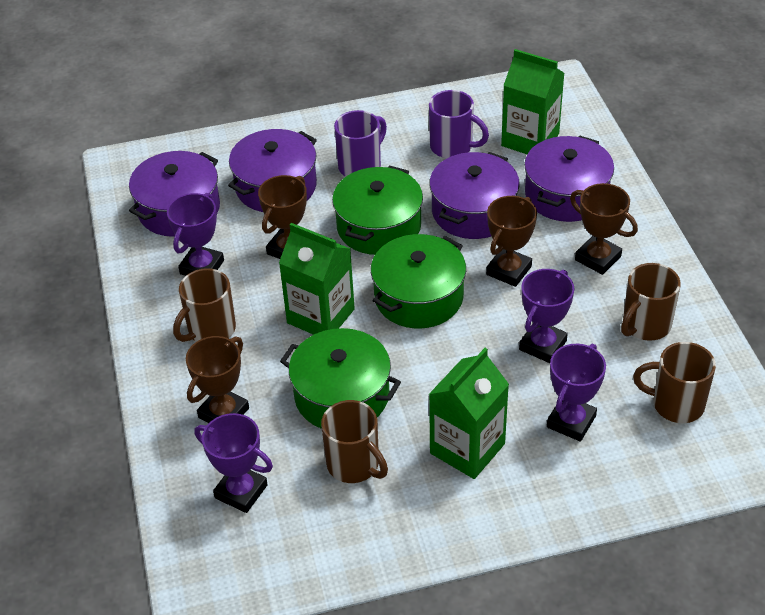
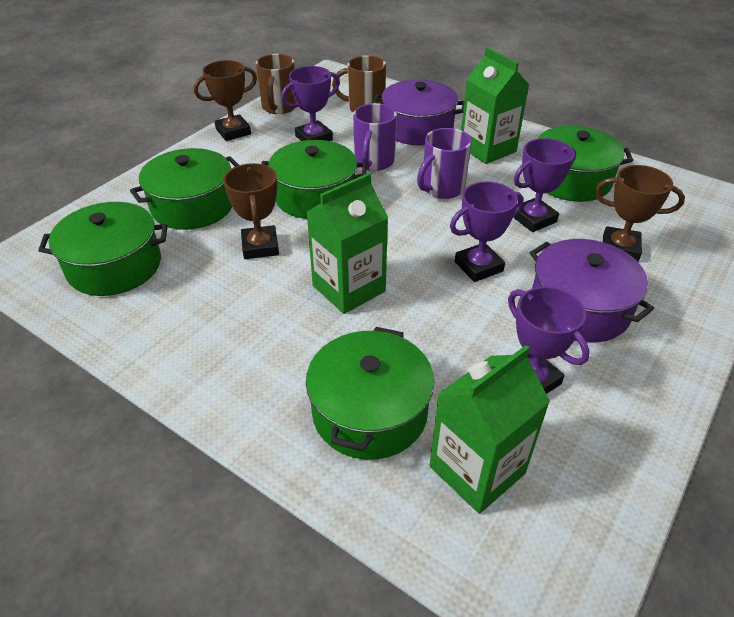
brown mug: [173,268,236,342] [321,400,388,483] [621,263,681,341] [633,342,716,423] = 4 -> [256,54,296,114] [332,56,386,113] = 2
brown trophy: [186,336,249,423] [258,175,307,259] [486,196,537,287] [570,183,638,275] = 4 -> [194,60,257,141] [223,163,279,259] [595,165,685,262] = 3
green pot: [280,328,401,429] [332,165,423,255] [371,234,466,328] = 3 -> [38,202,168,296] [130,148,239,230] [261,140,367,219] [306,327,434,460] [538,126,633,202] = 5
purple pot: [129,151,220,237] [228,129,317,212] [429,152,520,239] [524,135,614,222] = 4 -> [373,80,464,145] [530,239,654,343] = 2

